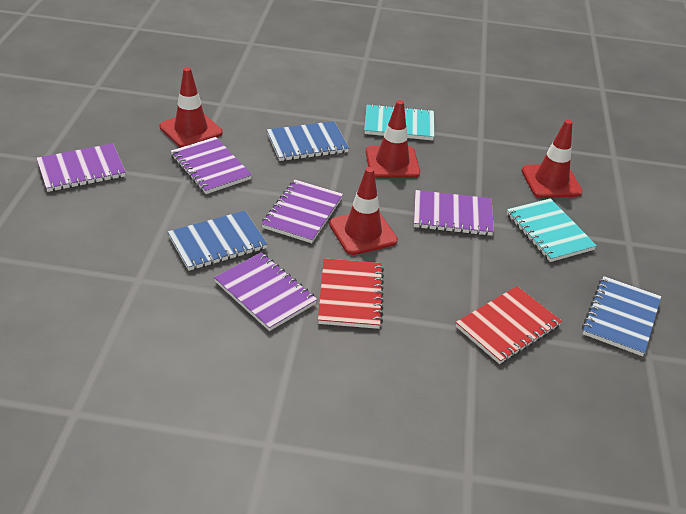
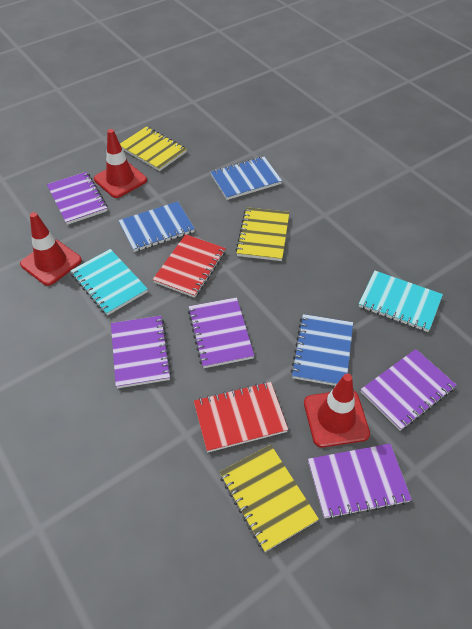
red traffic cone: [160,67,223,148] [329,167,398,255] [365,100,420,178] [521,120,583,198] = 4 -> [20,212,82,286] [94,129,147,198] [304,374,370,447] = 3
yellow notebook: none = 0 -> [120,127,187,171] [220,445,319,552] [236,207,290,261] = 3

